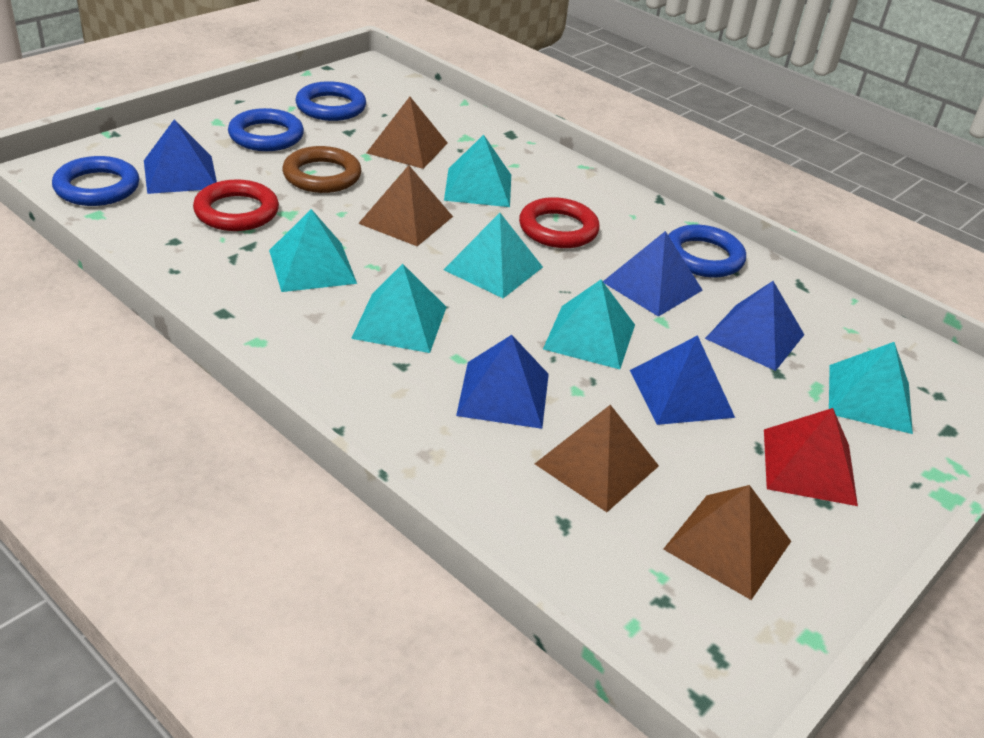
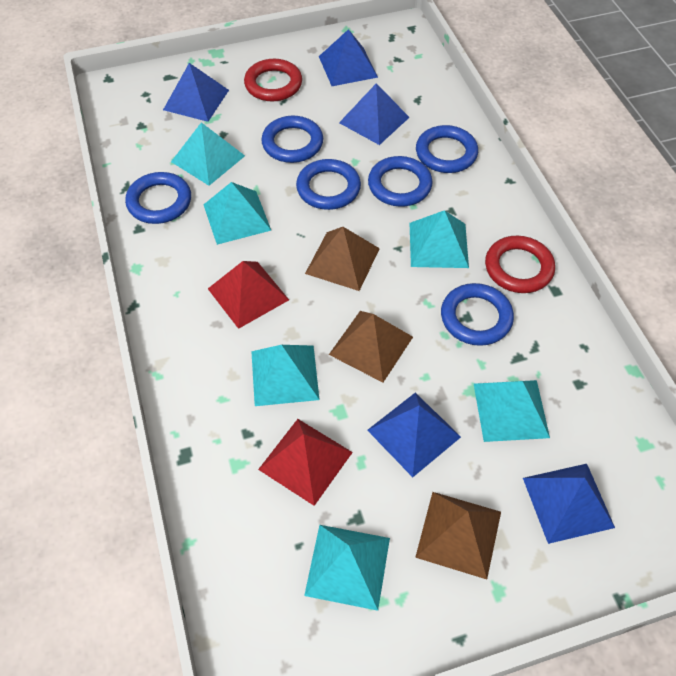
blue ring: [52,156,139,206] [228,108,304,151] [296,81,366,121] [668,225,746,278] = 4 -> [125,172,191,224] [261,116,323,163] [296,159,361,210] [368,156,433,207] [416,125,478,173] [441,283,514,346] = 6
brown pyramid: [358,165,453,246] [367,97,448,169] [535,405,659,512] [663,485,791,600] = 4 -> [305,227,380,291] [329,311,413,383] [415,492,501,579] = 3
brown ring: [282,146,362,193] = 1 -> none = 0
red pyramid: [764,408,858,506] = 1 -> [208,261,289,329] [258,419,353,506] = 2

